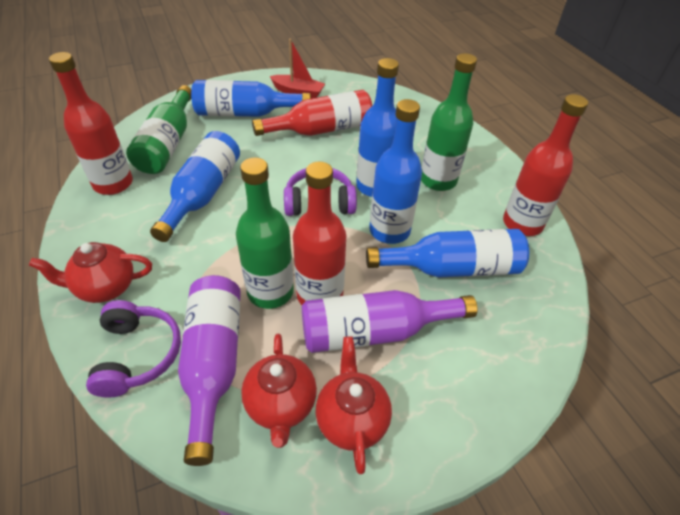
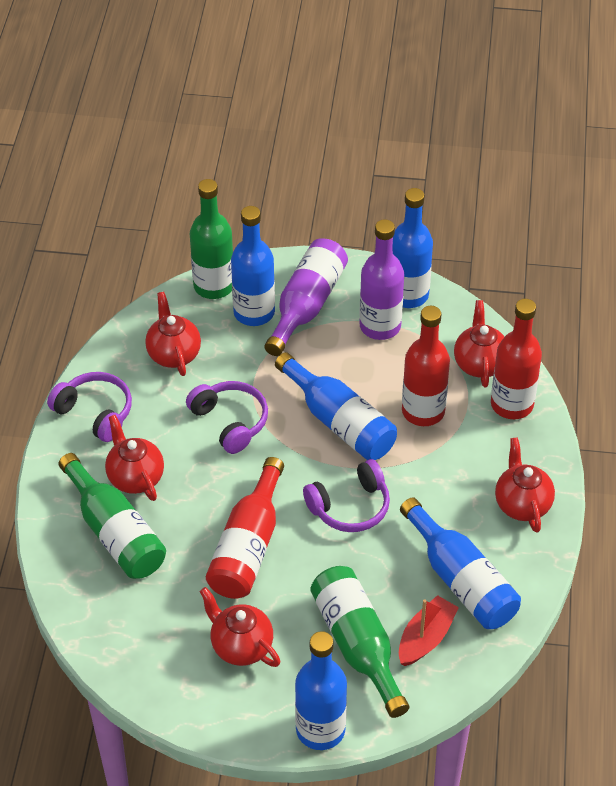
purple headphones: [86,300,181,398] [284,168,357,216] = 2 -> [47,372,132,442] [186,381,268,454] [303,459,390,532] = 3
red bottle: [49,52,133,195] [252,90,372,136] [293,162,347,305] [503,94,588,236] = 4 -> [206,457,284,599] [402,306,450,426] [491,299,542,419] = 3
red teapot: [29,242,152,303] [241,334,317,448] [315,336,392,474] = 3 -> [105,415,164,501] [145,292,201,376] [200,587,280,667] [454,300,505,387] [495,437,555,533] = 5

